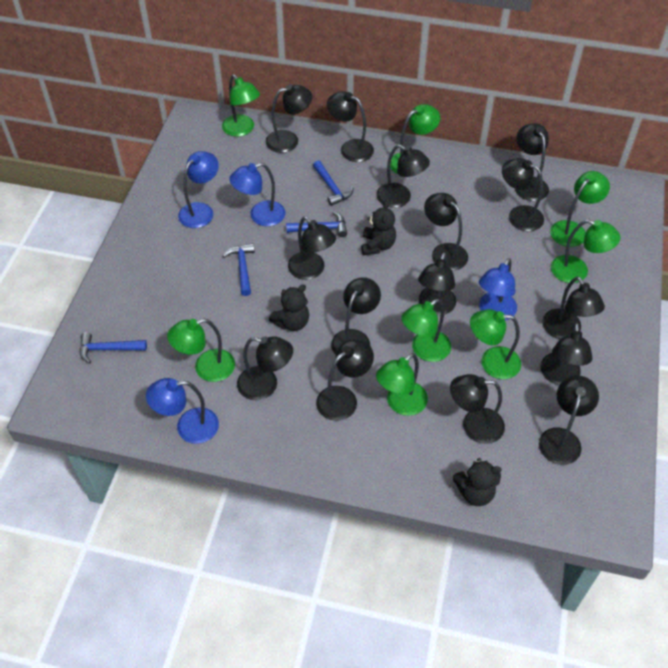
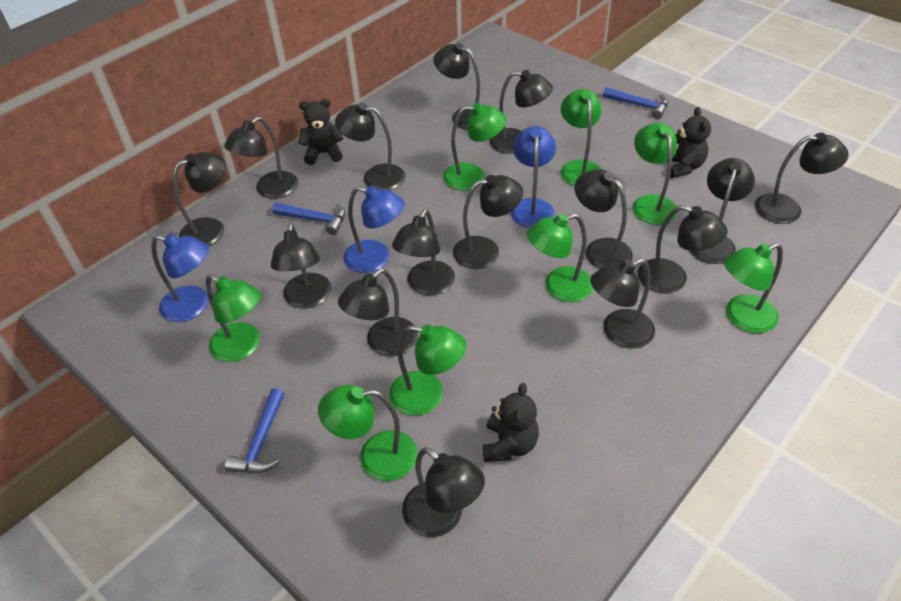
blue hammer: [80,332,147,364] [223,243,255,296] [286,211,347,237] [313,160,354,206] = 4 -> [225,389,284,473] [272,203,345,235] [603,87,668,119] = 3
blue lamp: [146,378,219,444] [178,151,219,228] [229,163,285,226] [479,258,517,321] = 4 -> [151,234,209,322] [343,186,405,273] [510,126,556,228] = 3

